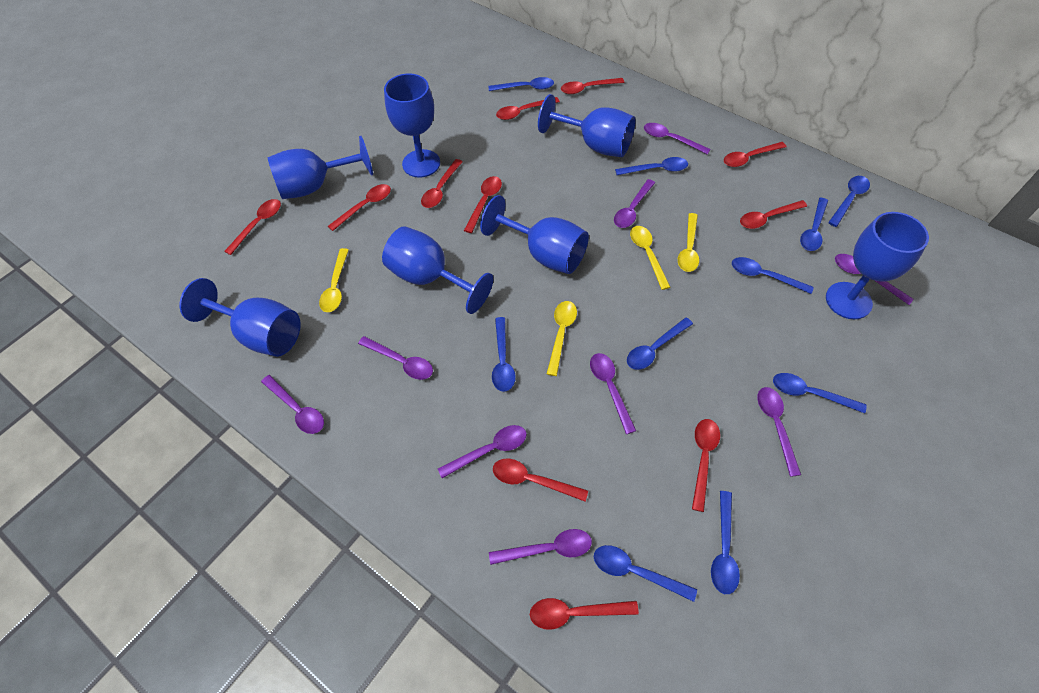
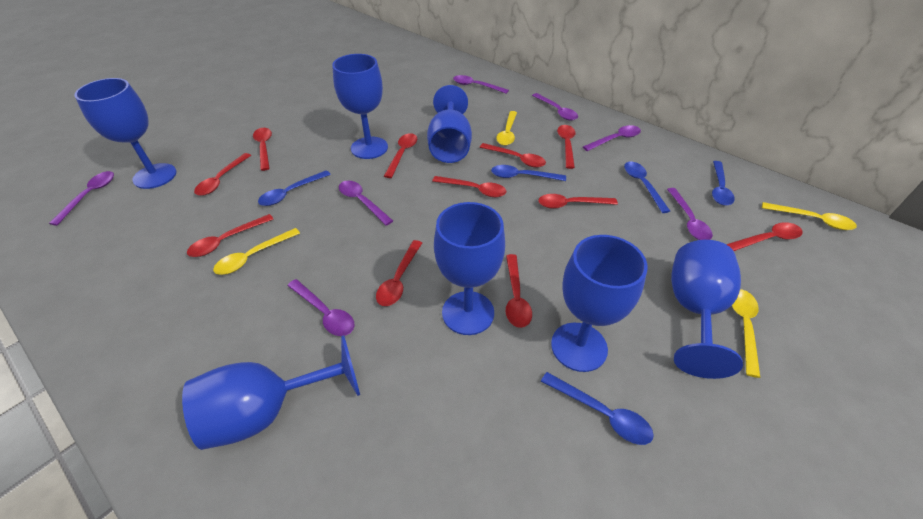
blue spoon: [489,77,554,91] [492,317,516,392] [594,545,697,602] [615,157,688,175] [627,317,693,370] [711,491,740,594] [732,257,814,294] [773,373,867,413] [800,198,828,251] [828,176,870,227] = 10 -> [258,170,331,206] [491,165,566,181] [541,372,654,445] [624,162,670,213] [712,161,735,206] = 5
purple spoon: [261,375,324,434] [358,336,433,380] [438,425,527,478] [489,529,592,565] [590,353,636,434] [614,179,655,228] [644,123,711,155] [757,387,801,477] [835,254,913,305] = 9 -> [49,171,114,226] [287,279,355,336] [339,181,393,226] [453,75,509,94] [532,93,578,120] [583,125,641,151] [667,188,713,240] = 7

